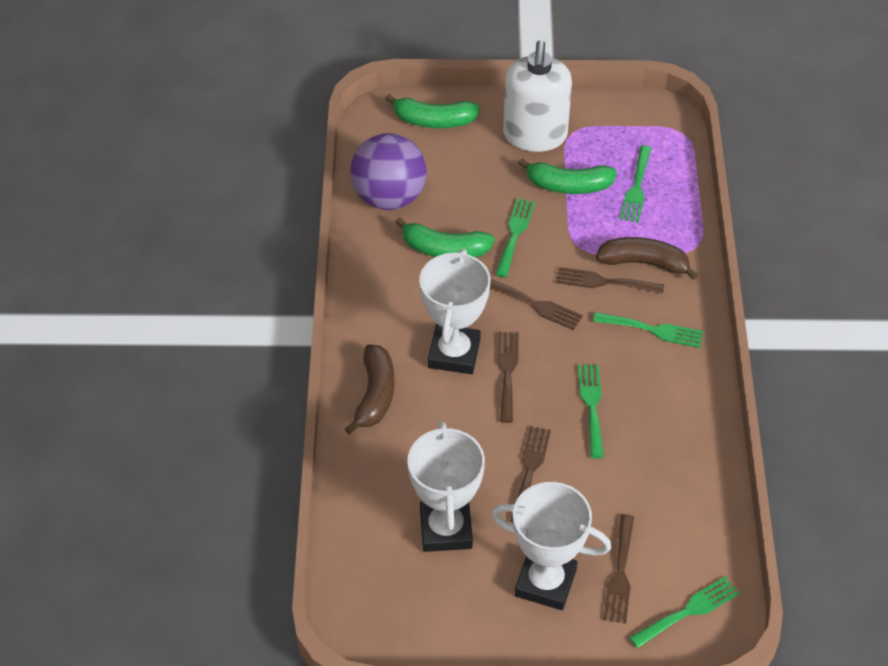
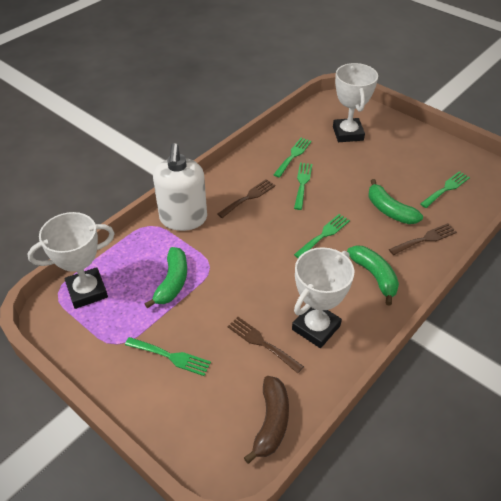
brown banana: [344,344,395,434] [596,237,698,280] = 2 -> [244,376,289,464] = 1
brown fork: [490,279,583,330] [497,332,519,423] [510,426,551,523] [556,267,664,294] [603,514,634,624] = 5 -> [217,179,275,218] [228,317,304,373] [389,223,457,255] = 3
purple ball: [350,133,427,210] = 1 -> none = 0

